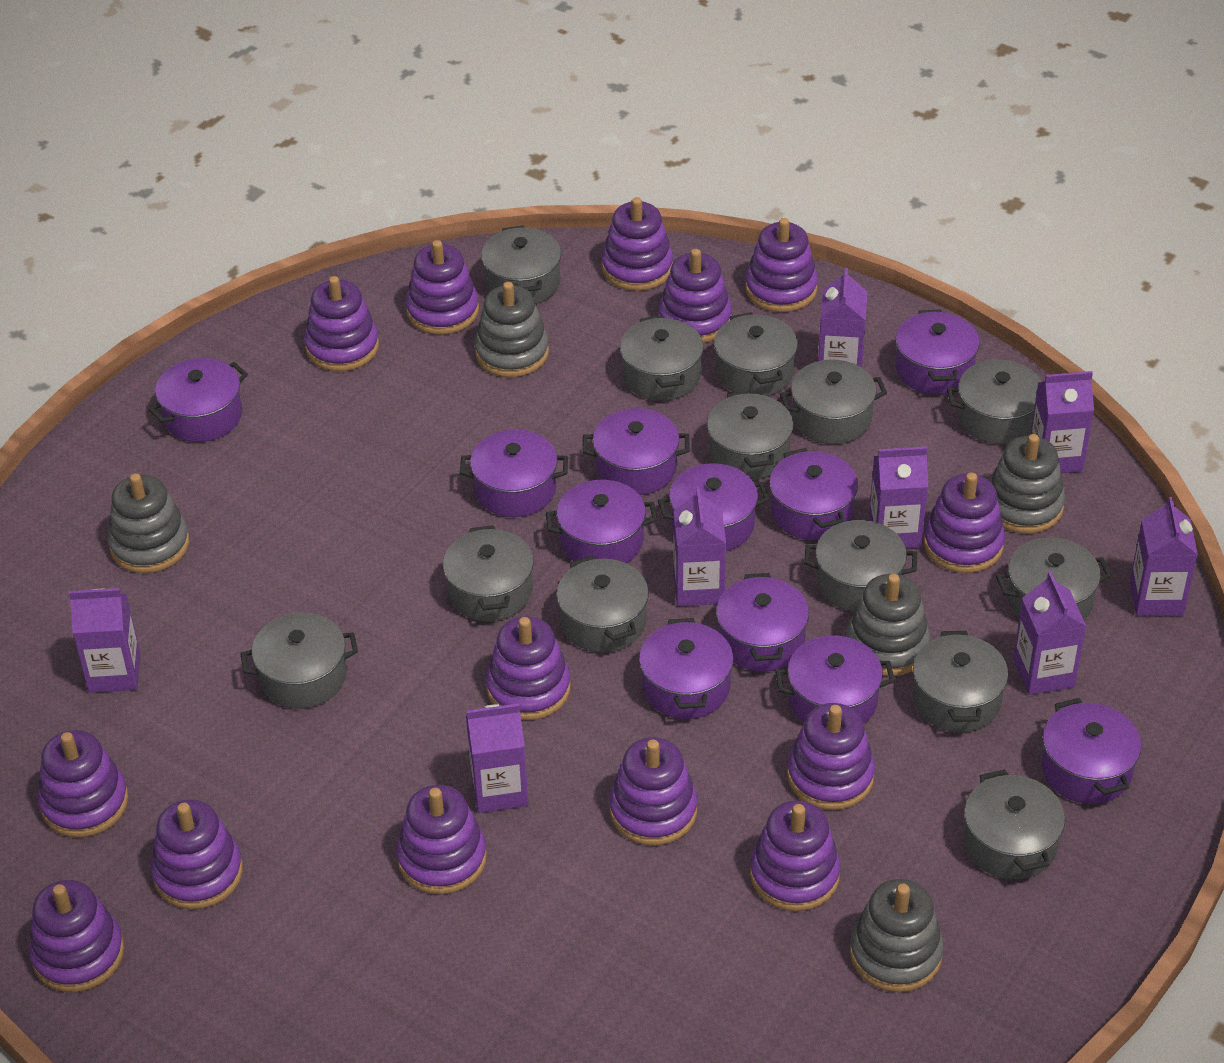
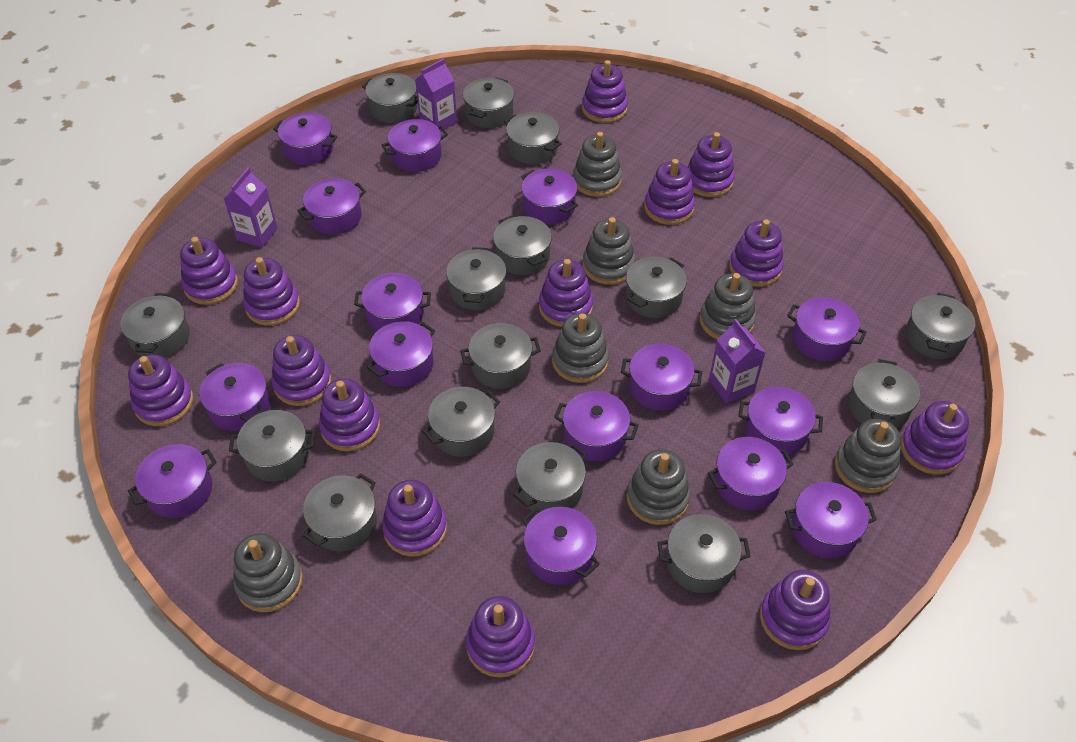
grey pot: [240,612,358,709] [443,525,534,621] [481,225,561,304] [557,555,649,653] [620,315,704,401] [707,391,793,480] [714,312,798,396] [780,359,887,444] [804,520,917,612] [913,631,1008,732] [947,360,1042,444] [964,769,1065,880] [996,537,1112,620] = 13 -> [120,293,190,358] [229,410,315,482] [303,473,377,552] [362,73,418,123] [423,387,500,457] [446,247,506,310] [460,323,541,389] [463,78,514,128] [493,215,552,275] [504,112,562,164] [514,442,587,513] [626,257,687,318] [658,514,751,593] [848,359,920,428] [905,293,975,359] = 15
grey stacking toy: [107,473,189,573] [474,282,549,377] [846,574,930,676] [850,879,944,992] [989,434,1065,534] = 5 -> [233,533,303,612] [552,313,609,383] [573,132,622,197] [583,217,635,285] [627,449,690,525] [700,273,756,339] [835,419,901,493] = 7
purple carton: [69,588,140,693] [466,703,528,813] [674,487,726,606] [818,268,868,367] [869,447,928,549] [1013,572,1087,695] [1031,371,1094,473] [1130,497,1198,616] = 8 -> [224,167,278,248] [415,58,457,132] [709,319,766,404] = 3
purple pot: [148,358,248,442] [460,429,568,517] [546,480,657,563] [583,408,690,495] [639,618,734,719] [658,463,769,551] [716,573,809,672] [769,448,858,540] [775,635,895,724] [896,309,980,394] [1041,698,1141,804] = 11 -> [128,444,217,518] [200,363,270,431] [273,113,337,165] [297,178,366,235] [354,273,431,331] [367,321,435,387] [382,119,448,172] [521,169,578,224] [522,507,600,585] [554,391,639,461] [621,344,702,411] [708,437,794,510] [738,386,823,456] [785,482,877,558] [787,297,867,361] = 15

